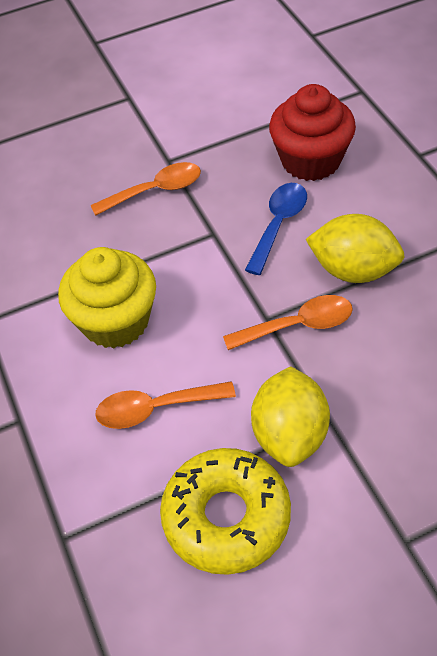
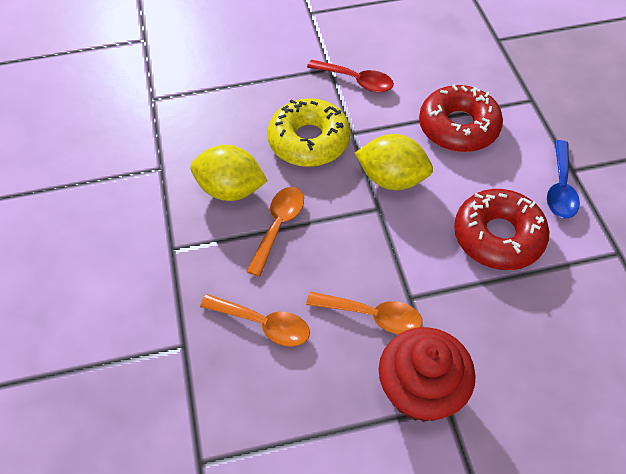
red donut: none = 0 -> [419,85,503,152] [454,189,550,270] = 2
red spoon: none = 0 -> [307,60,394,93] = 1
yellow cupcake: [58,247,156,349] = 1 -> none = 0

